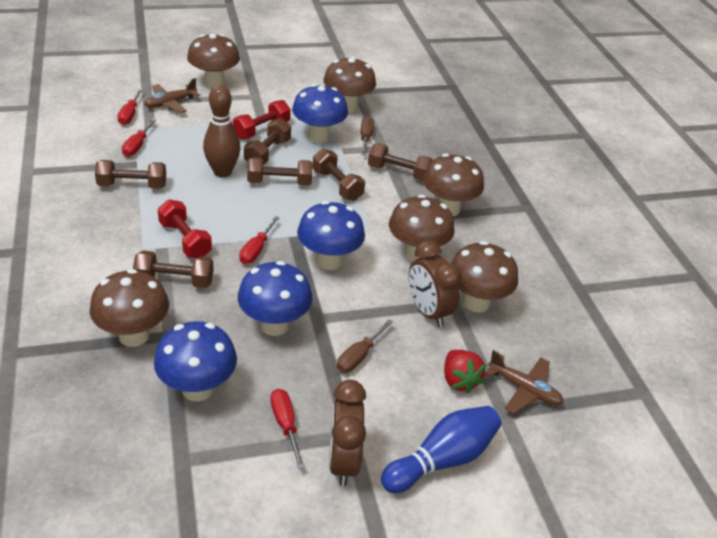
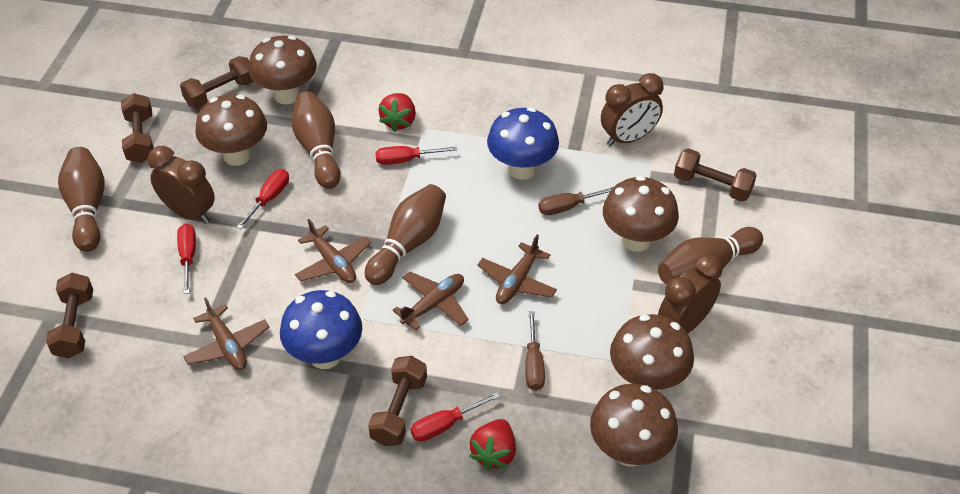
blue bowling pin: [381,406,502,493] = 1 -> none = 0
blue mushroom: [154,321,237,402] [238,261,313,336] [292,84,348,143] [297,201,365,270] = 4 -> [280,290,362,369] [487,107,559,180] = 2
brown bowling pin: [203,85,240,177] = 1 -> [58,147,105,252] [292,91,341,189] [365,184,446,285] [658,227,763,285] = 4
brown clock: [329,380,366,486] [409,240,462,327] = 2 -> [148,146,215,224] [601,73,663,147] [658,254,723,333] = 3
brown dumbbell: [95,160,166,189] [133,251,214,288] [244,118,291,165] [247,157,312,186] [312,149,365,201] [368,143,433,181] = 6 -> [46,273,93,358] [121,93,154,163] [180,56,253,109] [368,356,427,446] [674,148,757,202] = 5
brown mushroom: [90,269,169,347] [187,34,240,88] [323,57,376,113] [389,195,455,262] [423,153,484,216] [451,241,518,313] = 6 -> [195,94,267,166] [249,35,317,104] [590,384,678,466] [603,176,679,252] [610,314,694,391] = 5
brown plane: [144,78,200,113] [485,350,563,414] = 2 -> [183,297,269,370] [295,219,371,283] [393,272,469,330] [477,235,557,304] = 4
red dumbbell: [158,199,212,258] [233,100,291,139] = 2 -> none = 0
red strawberry: [444,350,486,394] = 1 -> [378,93,416,132] [469,419,516,470] = 2

